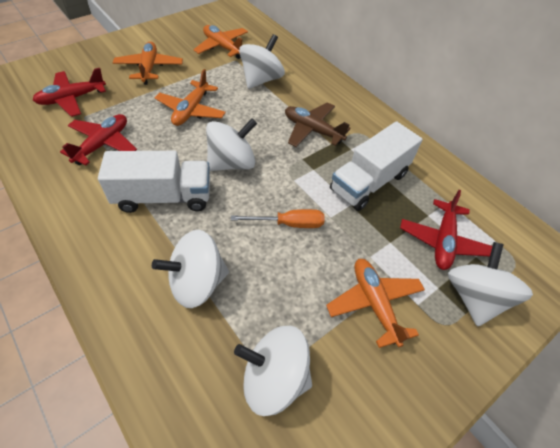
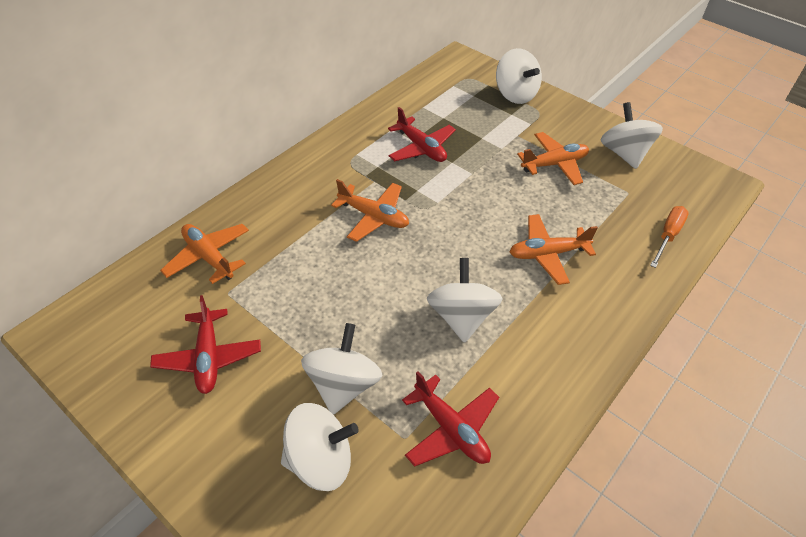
brown plane: [285,102,351,147] = 1 -> none = 0
white truck: [98,151,210,213] [330,121,423,211] = 2 -> none = 0

